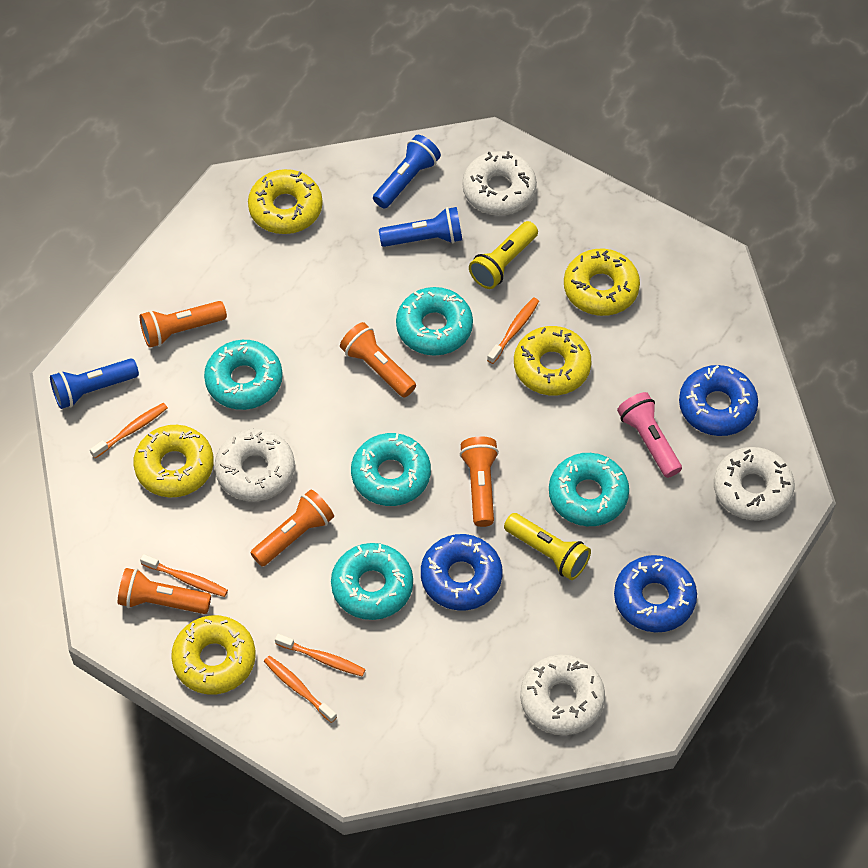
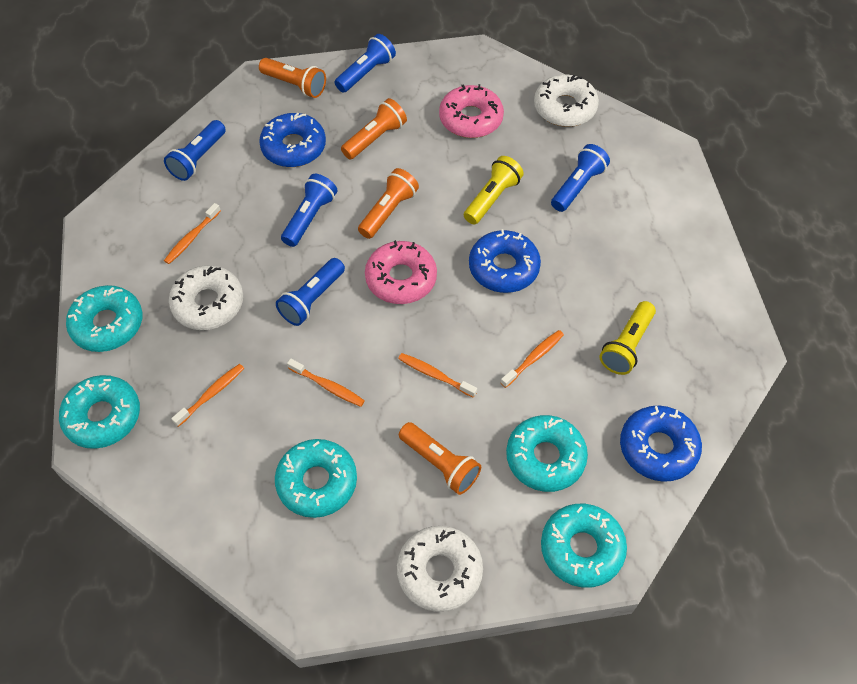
blue flashlight: [50,358,139,409] [373,135,441,209] [379,207,462,247] = 3 -> [164,120,226,181] [276,258,345,326] [281,174,337,247] [334,34,396,93] [551,144,610,212] = 5
orange flashlight: [118,568,211,614] [140,301,227,348] [250,489,334,567] [340,322,416,398] [460,437,499,527] = 5 -> [259,58,326,98] [341,98,407,159] [358,168,419,239] [399,422,481,495] = 4
pink donut: none = 0 -> [365,240,437,304] [439,84,504,138] = 2
pink flashlight: [617,392,682,478] = 1 -> none = 0
white donut: [215,429,295,501] [462,151,537,215] [520,655,605,735] [714,447,795,521] = 4 -> [169,265,243,330] [397,526,483,612] [534,74,599,127] = 3
yellow donut: [134,425,214,498] [171,615,256,694] [248,169,323,234] [514,326,591,395] [564,249,640,316] = 5 -> none = 0

